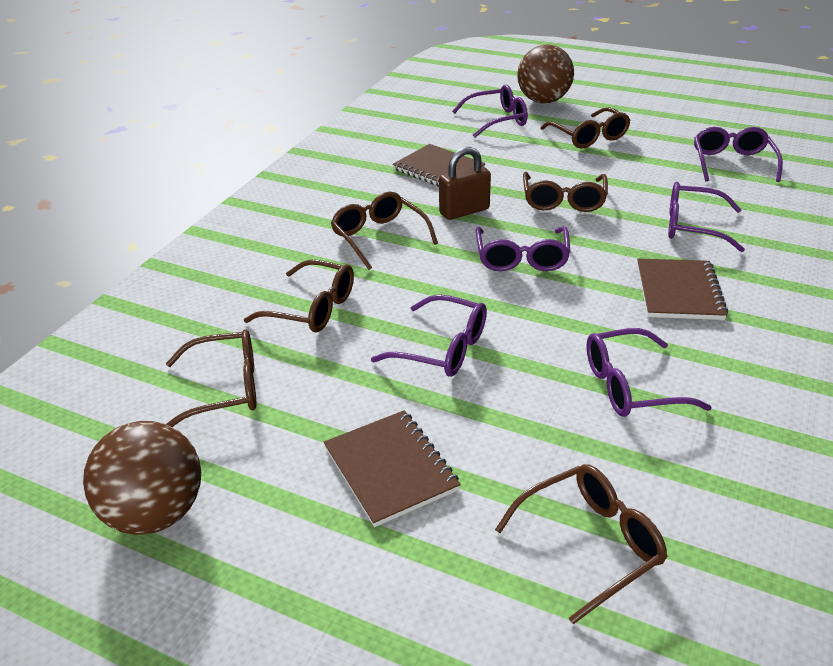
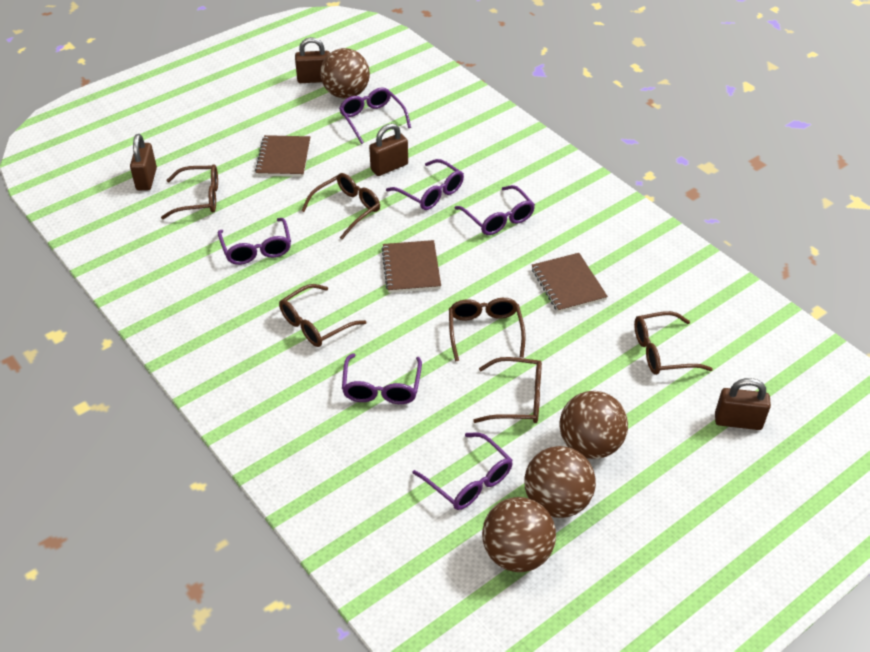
brown ball: [83,421,201,535] [517,44,574,103] = 2 -> [320,48,370,99] [482,497,556,572] [525,446,596,518] [560,391,628,459] = 4
brown padlock: [439,147,491,220] = 1 -> [130,134,157,190] [295,37,330,83] [369,123,408,176] [715,378,771,430] = 4

